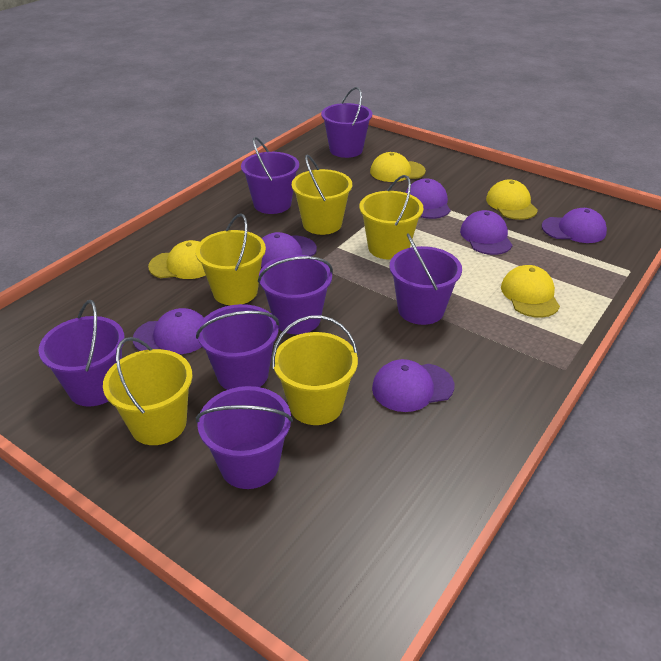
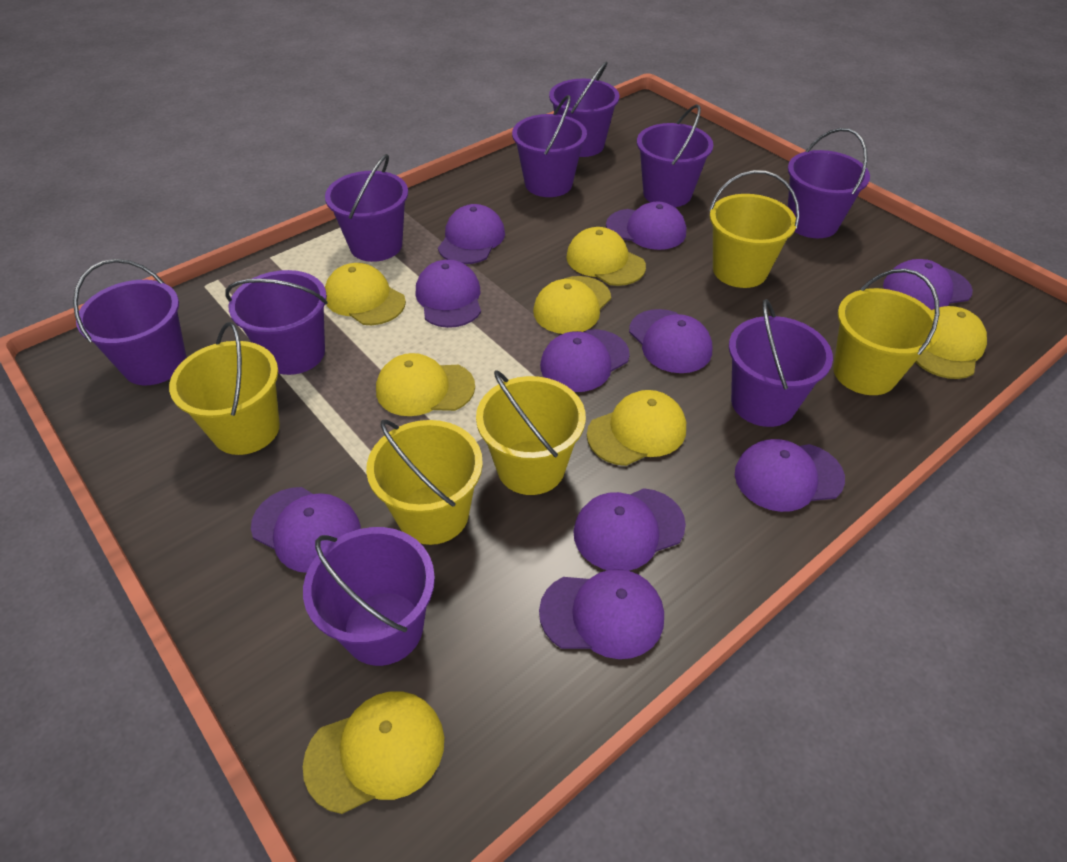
purple bucket: [38,300,125,407] [196,304,279,390] [196,386,293,489] [241,137,299,214] [258,255,333,334] [321,87,372,158] [390,234,462,325] = 7 -> [73,259,187,385] [225,270,327,375] [303,527,435,666] [325,154,408,262] [512,95,587,197] [549,61,619,157] [637,104,713,207] [729,299,833,427] [788,128,870,238] = 9
purple cap: [133,308,204,354] [261,232,317,267] [372,359,454,412] [405,179,451,219] [460,210,513,255] [542,208,607,243] = 6 -> [251,487,361,573] [416,260,481,328] [438,204,505,264] [539,569,664,659] [540,329,630,392] [574,488,686,571] [606,202,686,250] [629,309,712,373] [735,439,845,512] [883,259,973,310] = 10
yellow cap: [148,240,206,279] [370,152,426,182] [486,180,538,220] [501,265,560,318] = 4 -> [303,691,444,814] [325,263,406,325] [376,353,475,416] [533,276,611,334] [566,227,646,286] [587,390,686,466] [916,306,987,379] = 7

